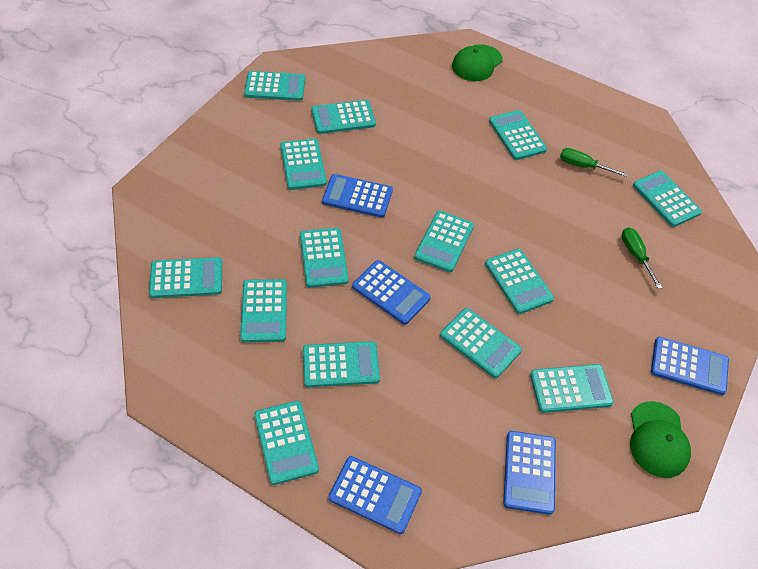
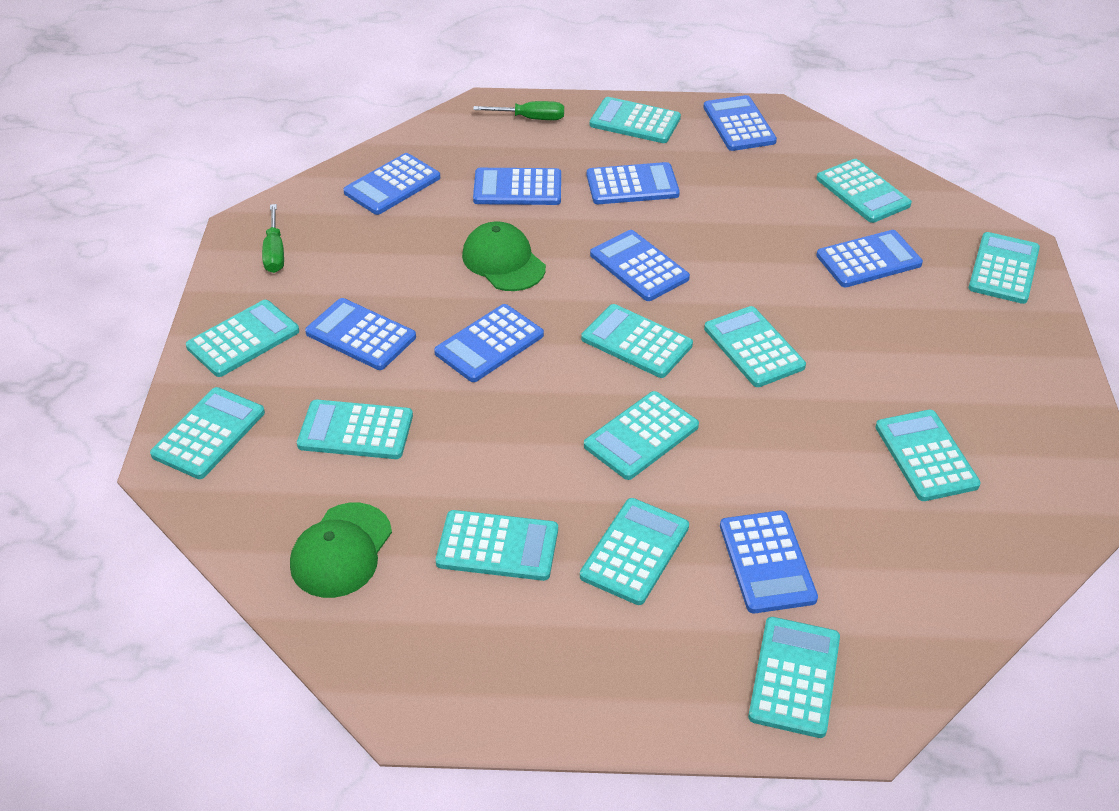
blue calculator: [322,174,393,218] [328,456,422,534] [352,260,431,325] [503,431,556,515] [651,337,729,395] = 5 -> [305,298,416,370] [343,153,440,215] [434,304,544,382] [473,168,561,205] [587,162,680,204] [590,230,690,301] [703,95,777,151] [720,511,818,613] [816,230,923,287] = 9
turquoise calculator: [149,257,222,298] [240,279,287,342] [244,71,305,101] [254,401,319,485] [280,138,327,190] [300,228,349,288] [303,341,380,387] [311,100,376,134] [414,211,474,272] [440,308,522,378] [485,249,554,314] [489,110,547,160] [530,364,614,413] [633,171,702,227] = 14 -> [150,387,265,479] [186,300,299,377] [297,400,413,459] [436,510,558,581] [580,498,689,605] [581,304,693,378] [584,391,699,480] [590,97,681,143] [704,306,806,387] [748,617,840,738] [816,159,912,223] [875,410,981,501] [968,232,1040,304] = 13

